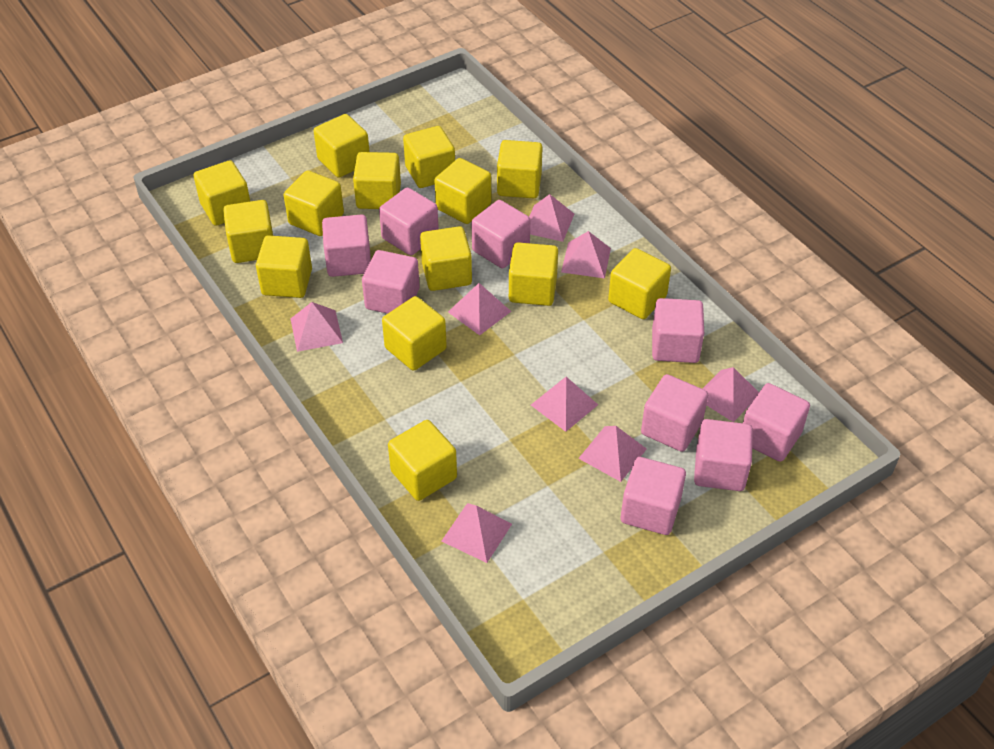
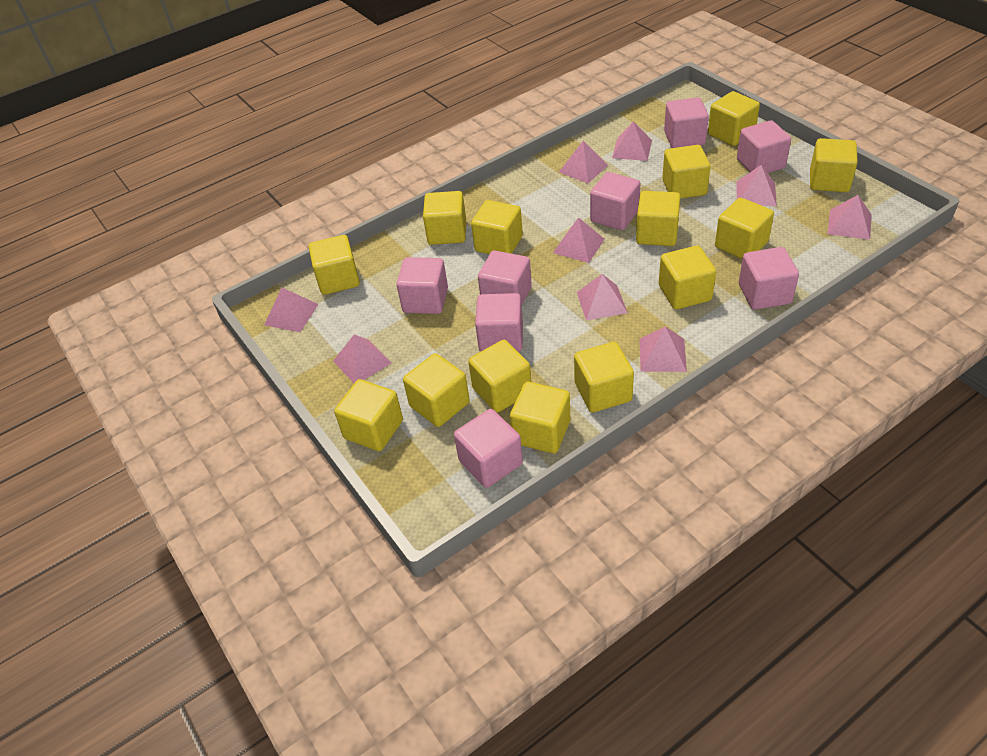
pink cube: [322,215,371,277] [362,250,420,314] [379,187,439,255] [471,200,530,268] [621,457,686,535] [641,374,708,452] [652,298,704,363] [694,419,753,491] [743,383,810,462] = 9 -> [396,257,448,314] [454,409,523,488] [475,293,523,352] [478,251,532,305] [590,172,640,230] [664,97,709,148] [737,120,791,173] [739,247,799,310] = 8
pink pyramid: [290,302,343,352] [441,503,512,563] [448,283,512,335] [529,194,574,242] [531,377,598,432] [561,231,611,279] [578,426,647,482] [702,367,759,422] = 8 -> [264,288,319,332] [333,334,392,383] [553,217,605,263] [559,141,608,183] [577,274,628,321] [612,121,652,161] [639,326,687,372] [736,165,777,206] [828,195,872,240] = 9

